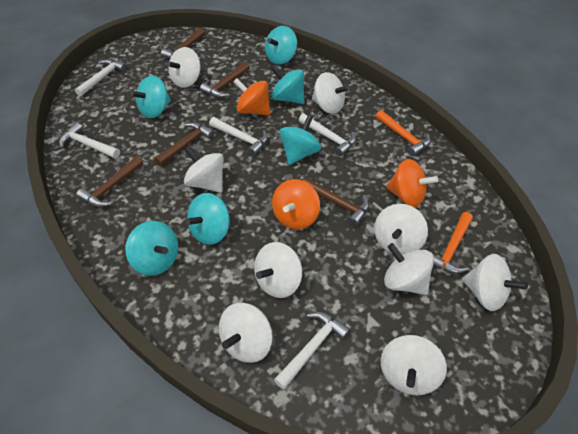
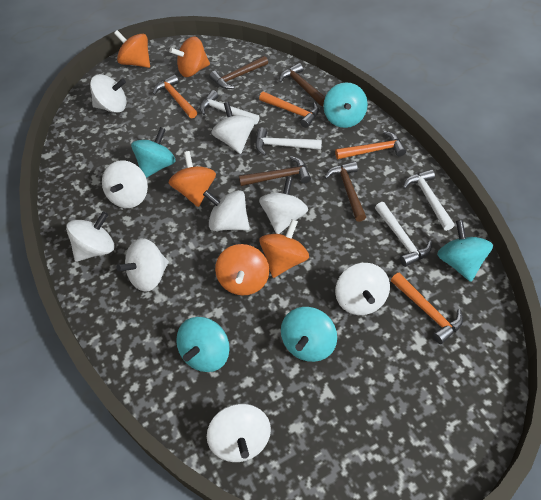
brown hammer: [76,156,143,207] [154,122,215,166] [161,28,205,59] [200,62,250,98] [304,178,369,226] = 5 -> [210,56,268,89] [239,156,311,186] [279,63,325,106] [324,162,366,222] = 4
orange hammer: [376,110,431,156] [433,212,473,274] = 2 -> [153,75,197,118] [259,92,319,128] [335,131,406,159] [391,273,463,344] = 4
orange spinning top: [233,78,271,116] [272,179,320,229] [386,159,438,207] = 3 -> [114,30,150,68] [168,151,216,207] [169,37,210,77] [215,244,269,296] [260,219,309,278] = 5
turquoise spinning top: [125,221,178,276] [130,75,171,118] [185,193,230,245] [265,26,297,65] [271,66,305,104] [279,115,321,165] = 6 -> [131,127,176,178] [176,317,230,372] [281,307,337,362] [323,82,368,128] [437,220,493,282] = 5
white hammer: [59,122,120,159] [75,59,127,96] [209,117,268,156] [274,312,350,390] [299,114,356,156] = 5 -> [200,90,260,125] [255,128,322,155] [375,202,432,267] [403,169,455,231] = 4

